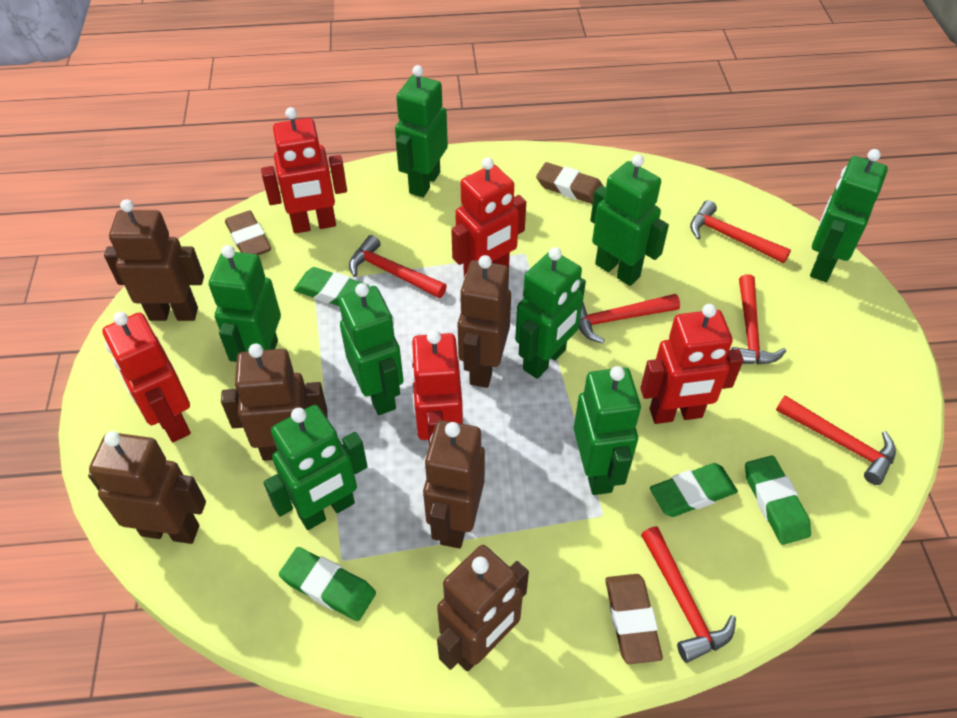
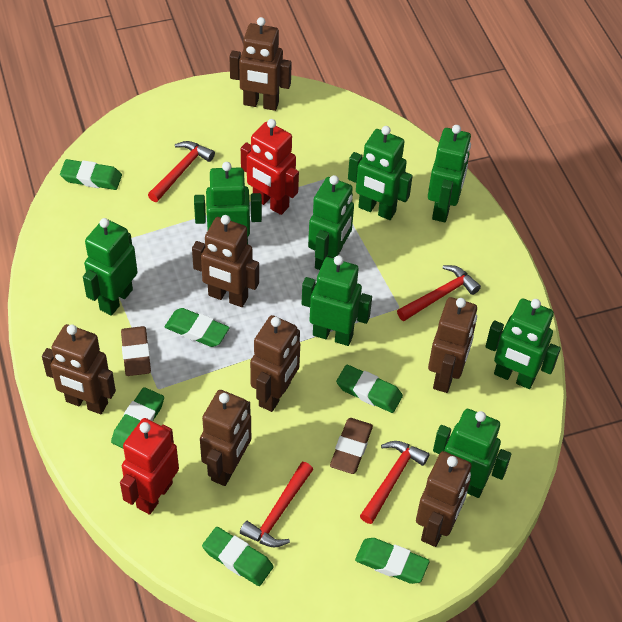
brown eraser: [225,210,271,255] [536,162,603,204] [605,574,663,664] = 3 -> [121,326,151,376] [330,418,373,474] = 2
brown robot: [88,431,206,544] [104,199,204,321] [221,343,327,461] [423,420,485,548] [437,545,529,672] [457,255,511,388] = 6 -> [42,324,116,414] [192,215,259,307] [200,390,251,486] [229,17,292,111] [250,315,300,412] [416,451,472,547] [428,297,477,393] = 7
green eraser: [279,547,376,621] [294,267,369,306] [650,463,738,517] [745,455,811,545] = 4 -> [60,159,122,190] [111,387,164,448] [165,308,229,347] [202,527,274,586] [336,365,403,413] [355,538,429,584] = 6
red hammer: [349,235,447,298] [579,294,680,343] [641,527,736,663] [690,200,791,264] [731,274,786,364] [776,395,896,485] = 6 -> [148,141,215,202] [240,462,313,548] [360,441,429,524] [397,265,481,321] = 4
red robot: [102,312,191,442] [261,107,347,234] [410,330,463,445] [451,157,526,277] [640,304,744,424] = 5 -> [120,418,179,515] [241,119,299,215] = 2

